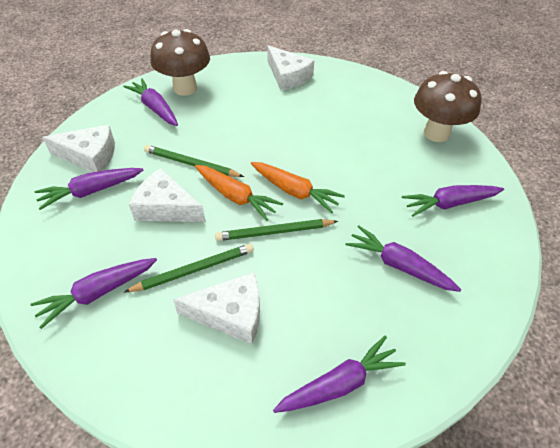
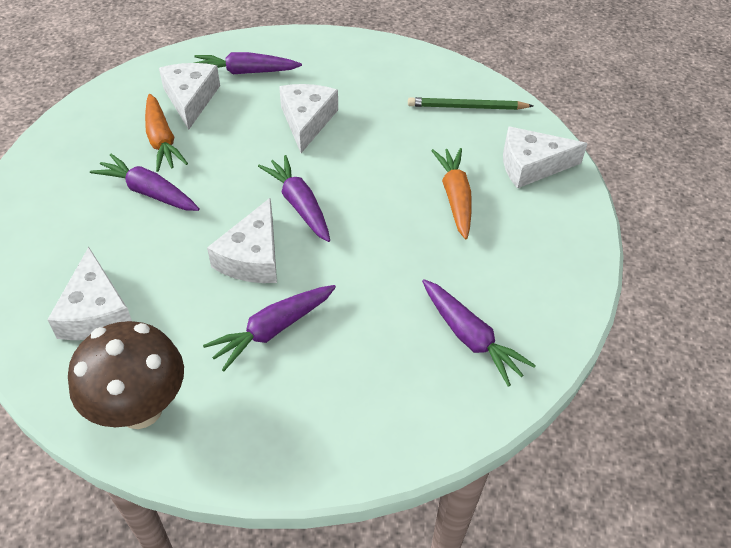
brown mushroom: [150,29,210,96] [414,71,482,142] = 2 -> [68,321,184,429] = 1
green pencil: [124,243,254,292] [144,145,244,177] [215,219,338,241] = 3 -> [408,97,533,110] = 1
purple carrot: [30,258,157,329] [35,168,143,210] [123,78,178,126] [273,336,406,413] [346,226,461,292] [402,185,504,216] = 6 -> [90,154,200,211] [194,52,302,74] [203,285,336,371] [258,155,330,242] [422,279,536,387] = 5
white cheese: [42,125,115,172] [129,168,205,222] [173,272,260,344] [267,45,314,91] = 4 -> [47,247,132,340] [159,63,220,130] [207,198,277,283] [279,84,338,153] [503,126,588,188] = 5

